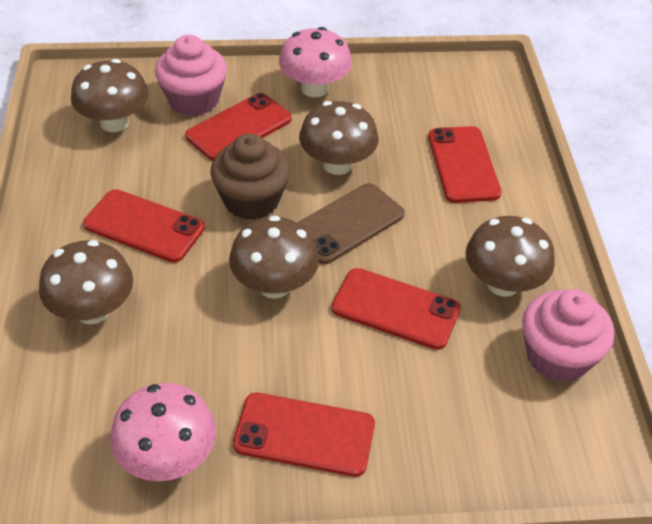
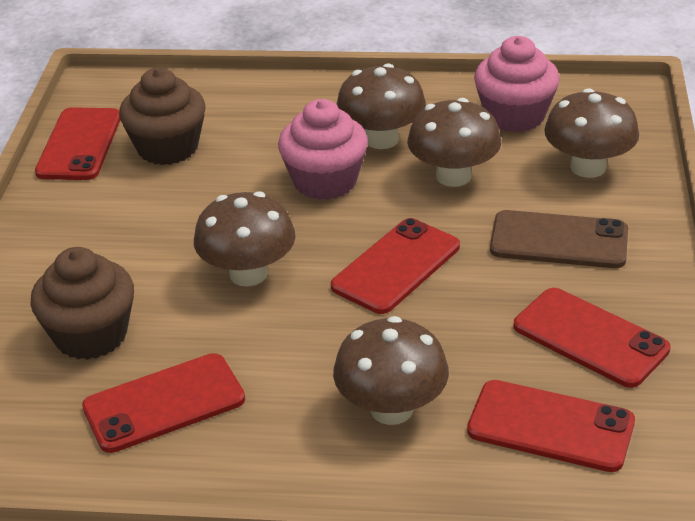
brown cupcake: [210,134,290,220] = 1 -> [30,247,134,360] [119,68,206,165] = 2
pink mushroom: [110,383,216,481] [279,27,352,97] = 2 -> none = 0

